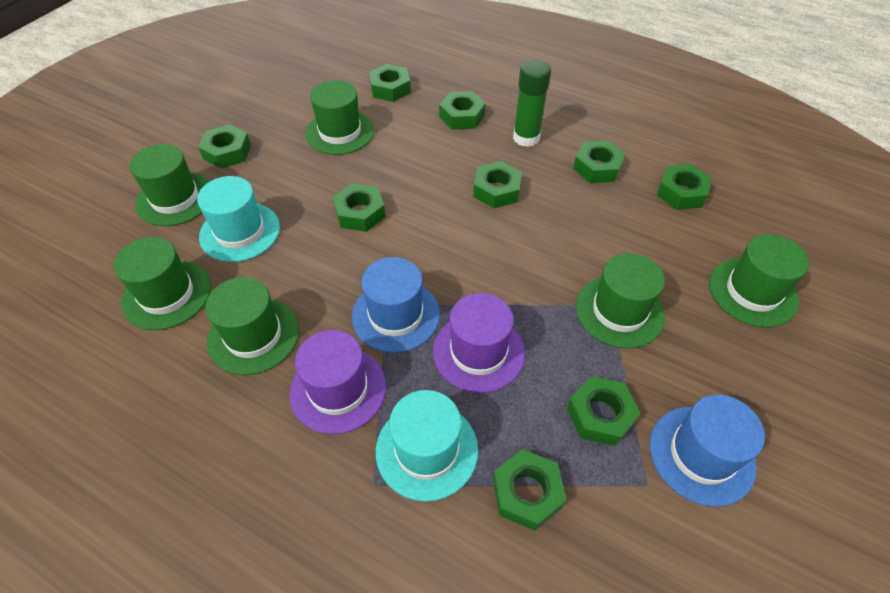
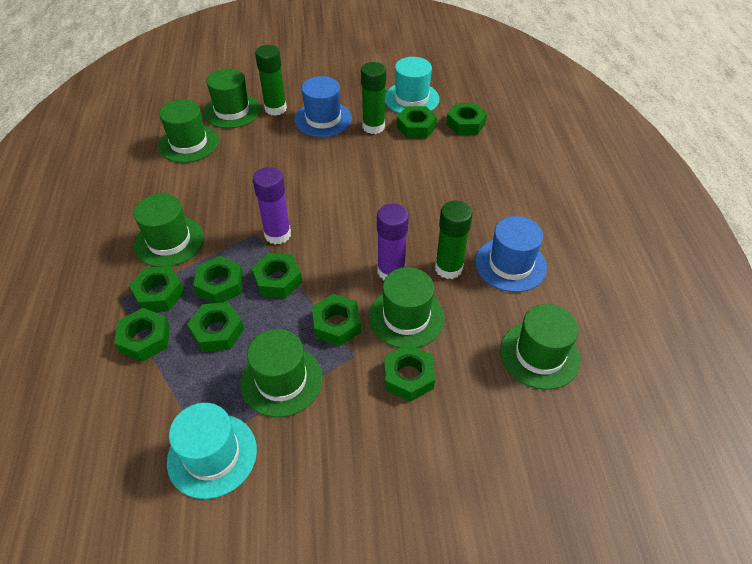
green glue stick: [513,59,551,147] = 1 -> [255,45,287,116] [361,62,386,134] [435,201,473,279] = 3
purple glue stick: none = 0 -> [253,167,291,245] [377,204,409,280] = 2
purple hat: [289,330,386,434] [433,293,525,393] = 2 -> none = 0

